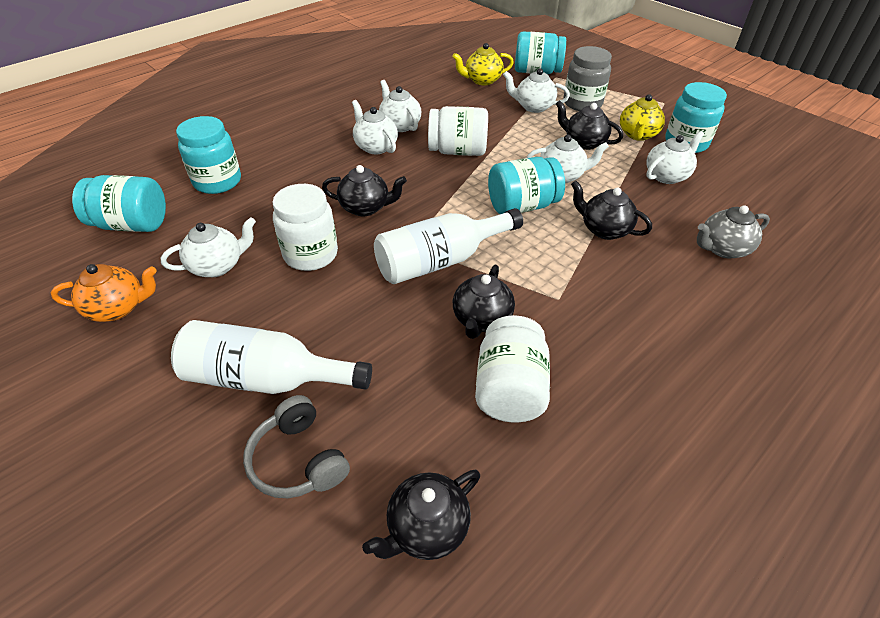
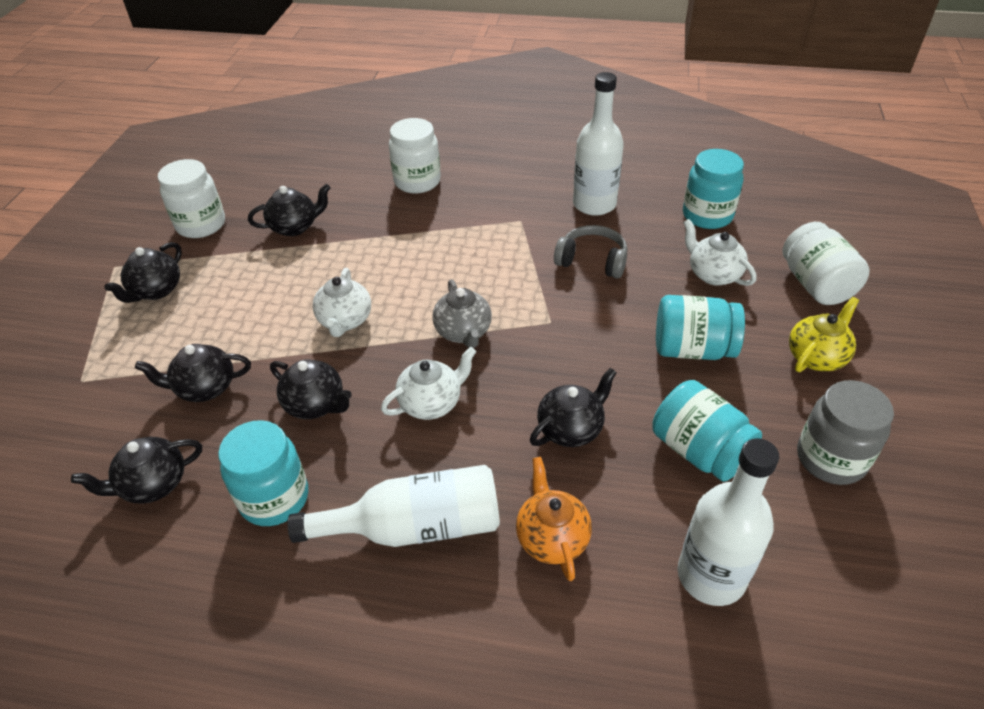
black teapot: [322,165,407,216] [362,470,480,560] [453,265,515,339] [556,100,623,150] [571,180,652,240] = 5 -> [71,437,202,504] [104,242,182,303] [135,344,251,402] [248,184,330,236] [270,359,352,419] [530,368,617,447] = 6
turquoise jar: [72,175,166,232] [176,116,241,194] [488,157,565,214] [515,31,566,74] [665,82,727,153] = 5 -> [218,420,308,526] [652,380,762,482] [656,295,745,360] [683,149,744,229] = 4
white bottle: [171,320,372,394] [374,208,523,284] = 2 -> [288,465,500,547] [573,72,624,216] [678,438,779,606] = 3
white teapot: [161,217,256,277] [352,100,398,154] [379,80,422,132] [503,68,570,113] [526,135,609,183] [646,131,704,184] = 6 -> [312,268,371,337] [381,347,476,420] [683,219,756,286] = 3
yellow teapot: [452,43,514,85] [620,94,665,141] = 2 -> [789,297,859,372] = 1

